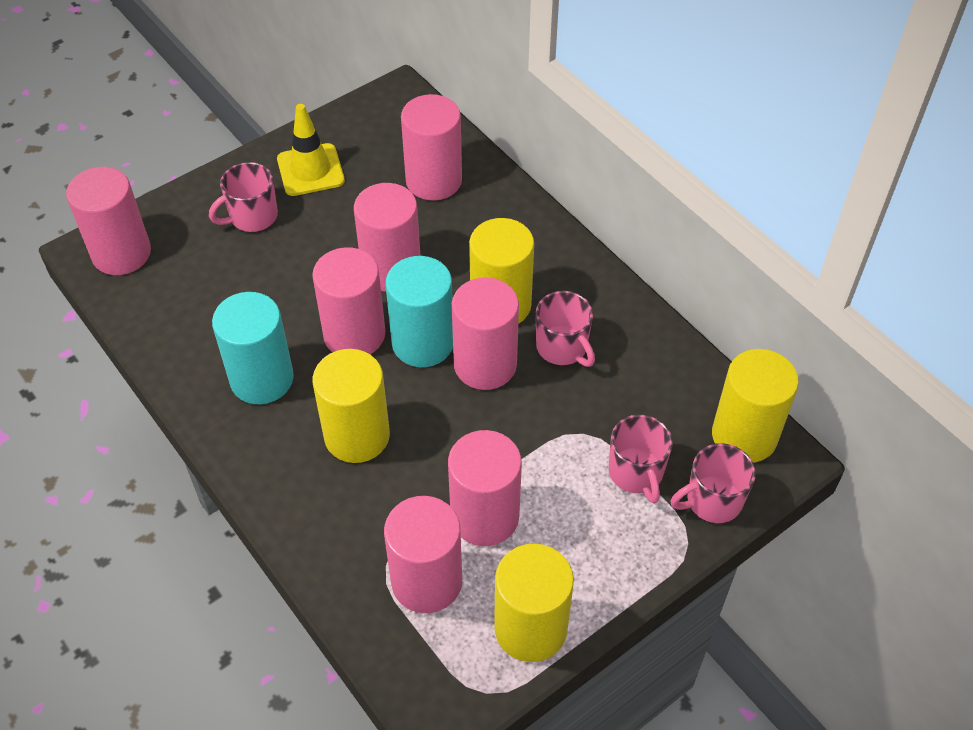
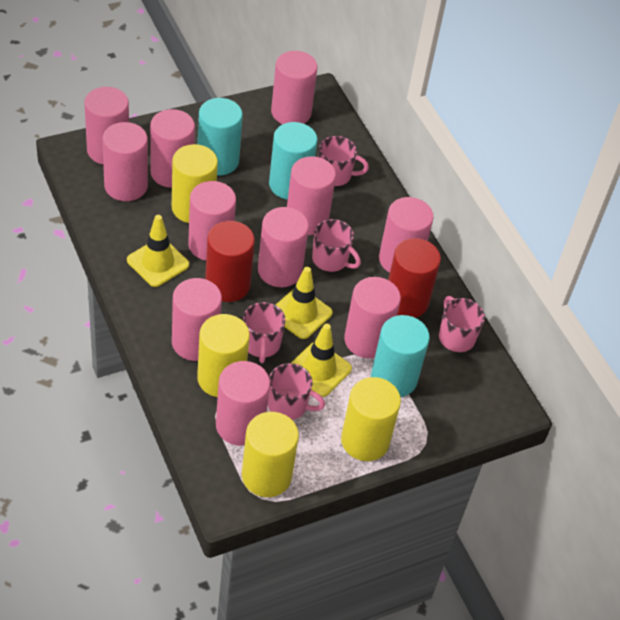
pink cylinder: [66,167,151,275] [312,247,385,354] [354,183,421,292] [384,496,462,613] [401,94,462,201] [448,430,522,546] [452,278,519,390] = 7 -> [84,87,129,164] [102,122,148,201] [150,109,195,188] [172,278,222,361] [188,181,236,261] [216,361,270,446] [258,207,309,287] [271,51,318,124] [287,156,336,235] [344,277,401,358] [379,197,434,273] = 11
pink mug: [209,162,278,232] [536,291,595,367] [609,415,673,504] [670,443,756,523] = 4 -> [243,302,286,363] [268,363,325,420] [312,219,361,272] [319,136,369,186] [439,296,485,352] = 5
red cylinder: none = 0 -> [205,221,255,302] [388,238,441,318] = 2
turquoise cylinder: [212,292,294,404] [386,256,453,367] = 2 -> [198,98,243,175] [269,122,318,200] [371,315,430,397] = 3
yellow traffic cone: [277,104,345,196] = 1 -> [127,215,189,287] [276,267,333,339] [291,324,352,397] = 3

